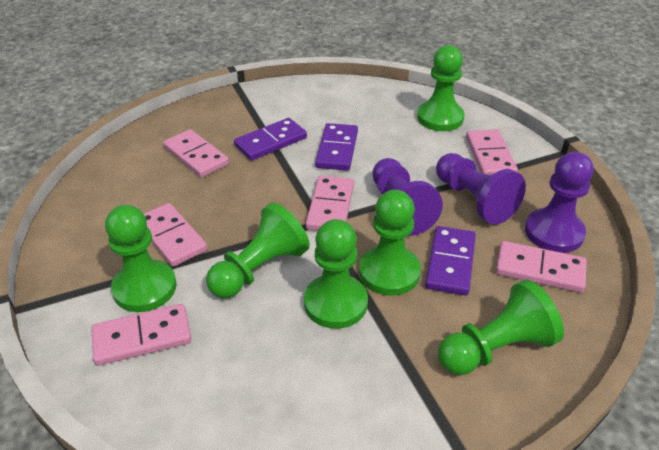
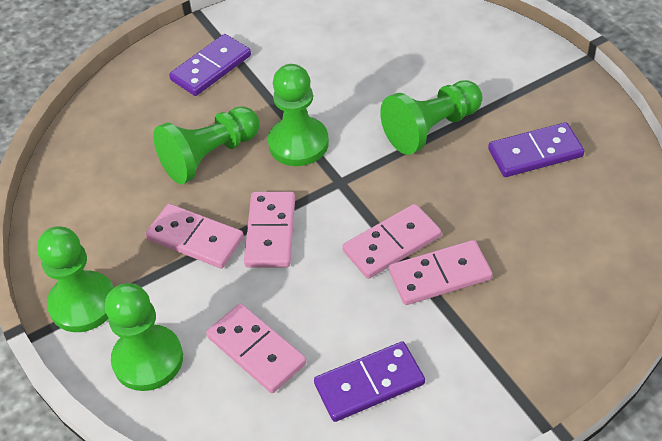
green pawn: [105,205,176,312] [206,203,310,298] [304,219,368,329] [359,190,421,296] [417,45,465,131] [438,280,564,375] = 6 -> [37,226,114,332] [105,283,183,391] [153,106,259,184] [268,64,329,166] [380,80,483,155] = 5
pink domino: [91,304,191,366] [144,203,208,267] [163,129,229,177] [306,176,354,231] [466,129,518,175] [496,241,587,293] = 6 -> [145,204,244,268] [206,303,306,393] [244,192,295,268] [342,204,441,279] [389,240,493,305] = 5
purple pawn: [373,158,443,236] [436,153,526,225] [525,152,594,253] = 3 -> none = 0

